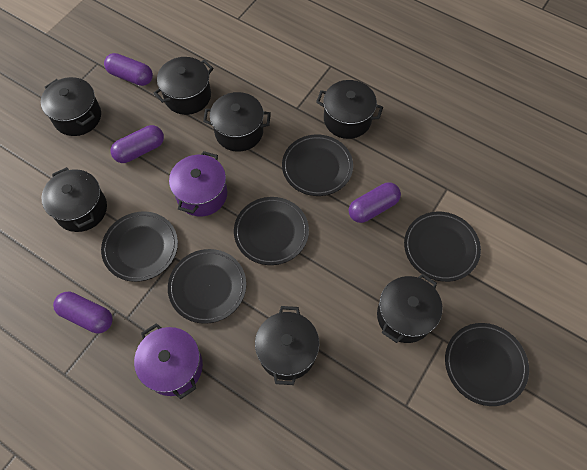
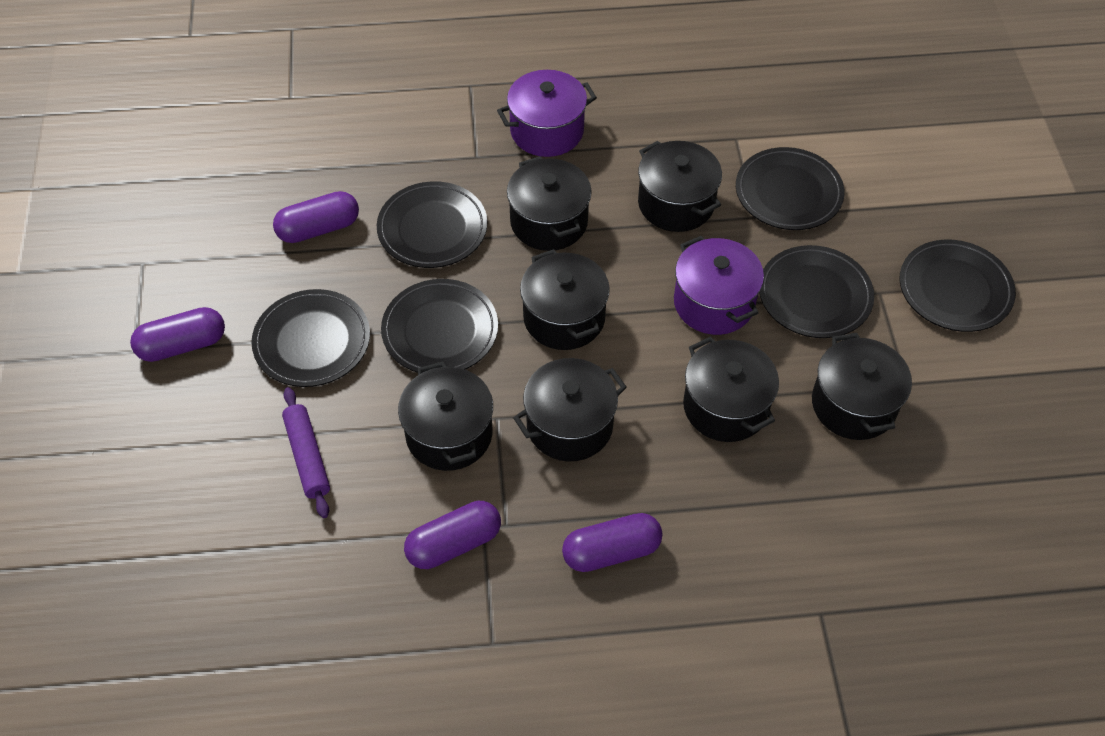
purple rolling pin: none = 0 -> [282,387,330,518] = 1

